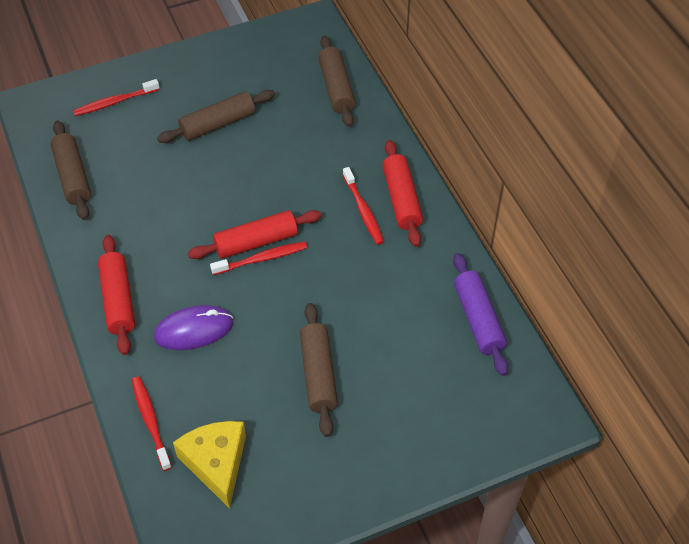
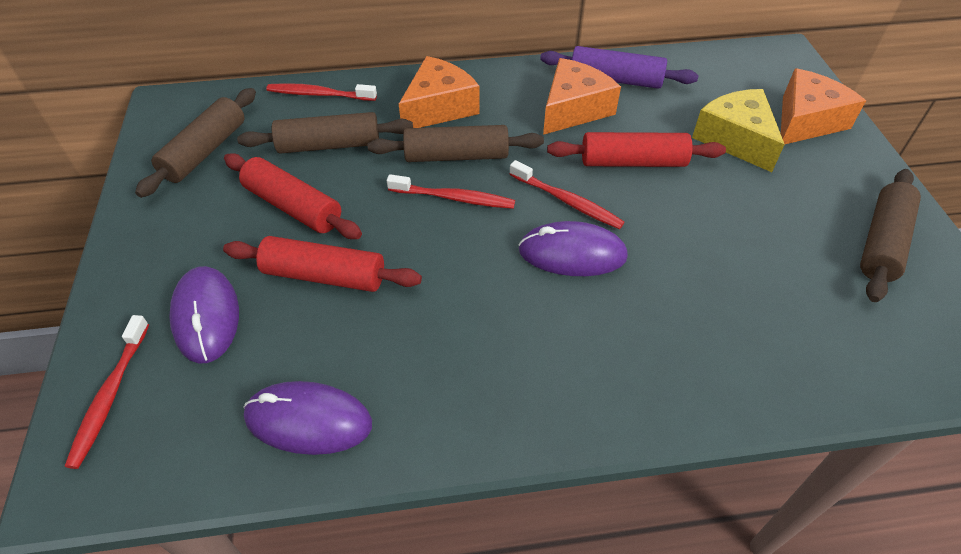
orange cheese: none = 0 -> [399,56,480,128] [543,58,621,135] [781,68,866,144] = 3
purple mouse: [154,305,233,350] = 1 -> [169,266,239,364] [243,381,372,455] [518,221,628,276] = 3

